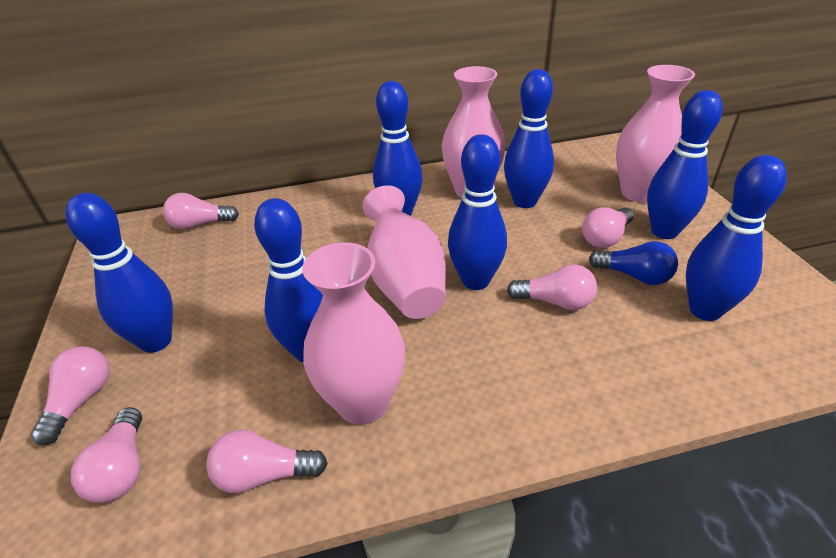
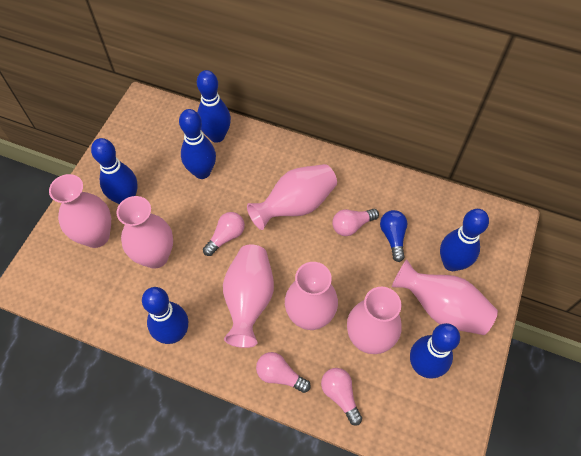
blue bowling pin: [65,193,173,353] [254,198,323,362] [373,81,423,216] [448,134,507,290] [504,69,554,208] [647,90,723,239] [686,155,787,321] = 7 -> [91,138,138,204] [142,287,188,344] [179,109,216,179] [197,70,231,143] [410,323,460,379] [440,209,489,271] = 6
pink light bulb: [31,346,110,445] [71,407,142,503] [163,193,239,230] [206,430,328,493] [507,264,597,310] [582,207,634,248] = 6 -> [203,212,245,256] [256,352,311,393] [321,368,362,426] [332,209,379,236] = 4
pink vase: [302,242,405,425] [362,185,446,319] [442,66,506,198] [616,65,695,202] = 4 -> [49,174,111,248] [117,196,173,269] [223,244,274,348] [247,164,337,230] [285,262,338,330] [347,287,402,354] [392,259,498,335] = 7

